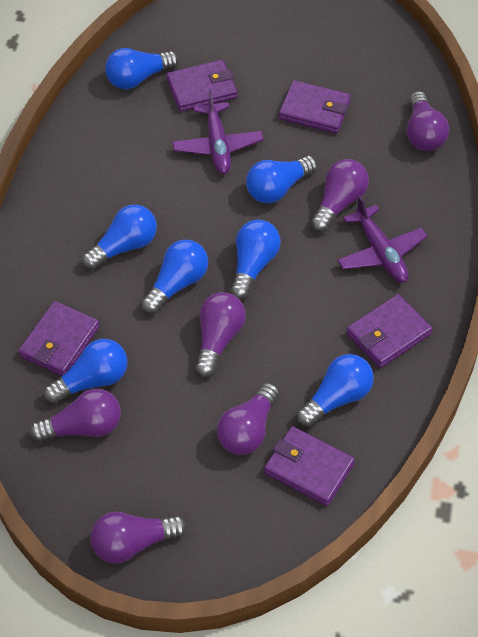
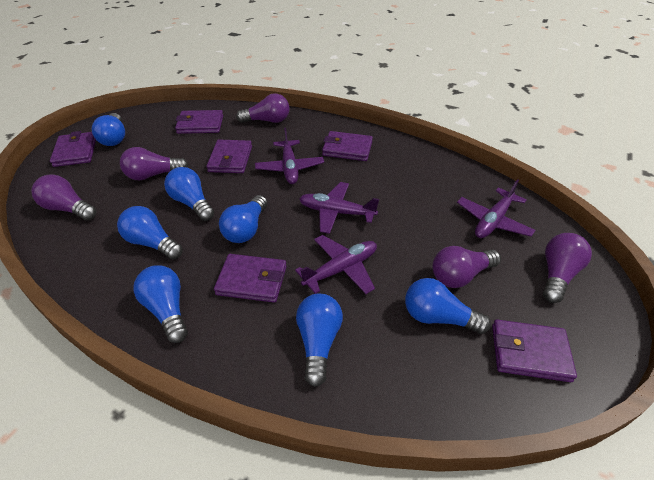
purple light bulb: [30,389,121,442] [90,512,187,564] [195,292,246,377] [217,383,280,455] [311,159,369,232] [407,91,449,151] = 6 -> [31,174,96,221] [120,147,189,180] [236,93,290,123] [433,246,501,288] [543,233,592,303] = 5
purple plane: [172,89,264,174] [337,196,427,283] = 2 -> [255,128,324,184] [295,235,377,294] [299,182,379,234] [457,179,536,238] = 4
purple wallet: [18,301,100,376] [166,60,237,112] [264,426,355,506] [279,80,351,133] [347,294,433,368] = 5 -> [50,131,96,167] [175,110,223,134] [207,140,252,173] [214,254,287,303] [322,131,373,161] [492,320,577,382] = 6

